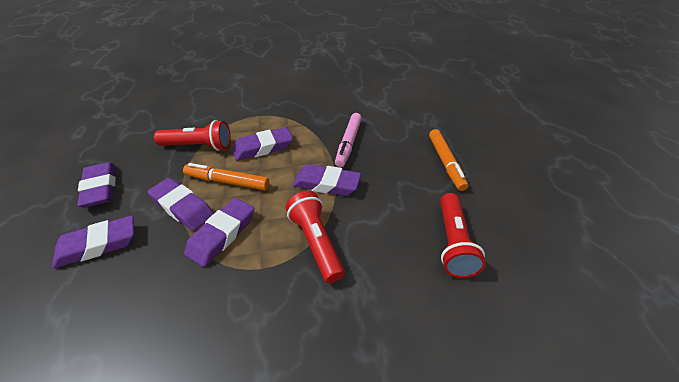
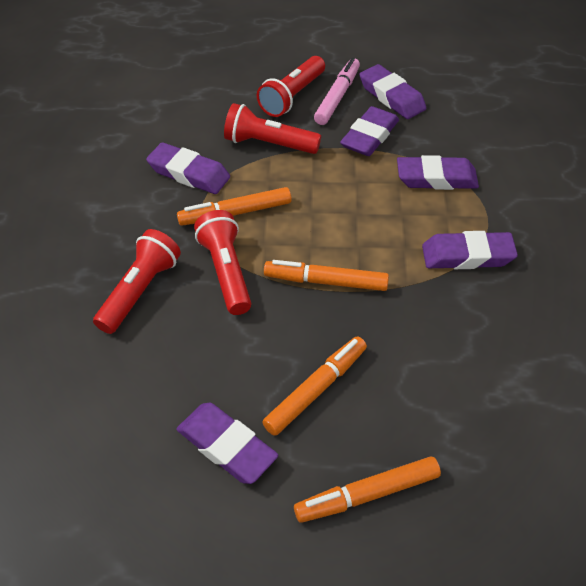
orange marker: [183,163,269,190] [429,129,468,191] = 2 -> [177,187,291,226] [262,336,367,436] [264,260,389,291] [294,456,441,523] = 4
red flashlight: [154,120,231,151] [286,191,345,283] [440,193,486,278] = 3 -> [93,229,181,334] [194,210,251,315] [224,103,321,154] [257,56,325,117] = 4

